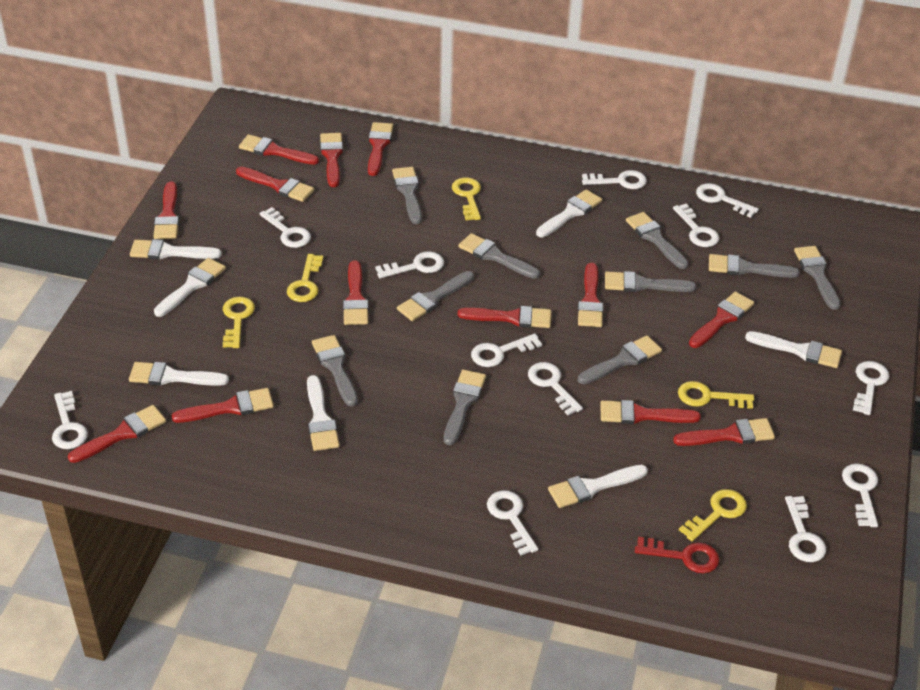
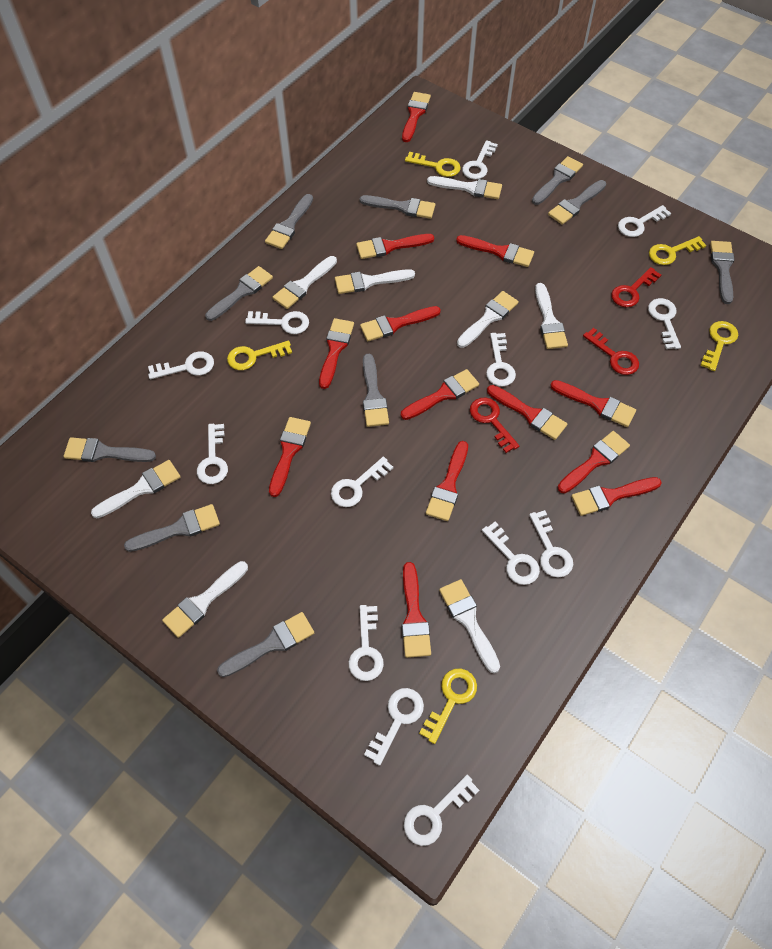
red key: [635,537,719,573] = 1 -> [470,397,519,453] [583,328,639,375] [611,267,661,307] = 3
white brush: [129,362,229,386] [130,239,222,260] [154,258,226,317] [307,375,340,451] [536,189,602,237] [548,465,648,508] [745,331,842,368] = 7 -> [91,460,180,518] [162,561,248,638] [273,256,337,309] [335,269,415,294] [427,176,502,199] [439,579,500,673] [457,291,519,348] [535,283,568,349] = 8
white key: [52,391,88,449] [259,207,311,248] [375,251,444,278] [471,334,542,367] [487,490,538,555] [528,362,583,415] [582,170,647,189] [673,203,719,247] [696,183,759,218] [785,496,826,562] [842,463,878,527] [853,361,889,415] = 12 -> [148,351,214,379] [197,424,228,484] [245,311,309,334] [331,457,393,507] [348,605,384,681] [364,688,424,766] [404,775,479,846] [462,140,498,179] [482,522,540,585] [486,333,516,386] [529,510,573,578] [618,205,671,237] [648,298,681,349] = 13

